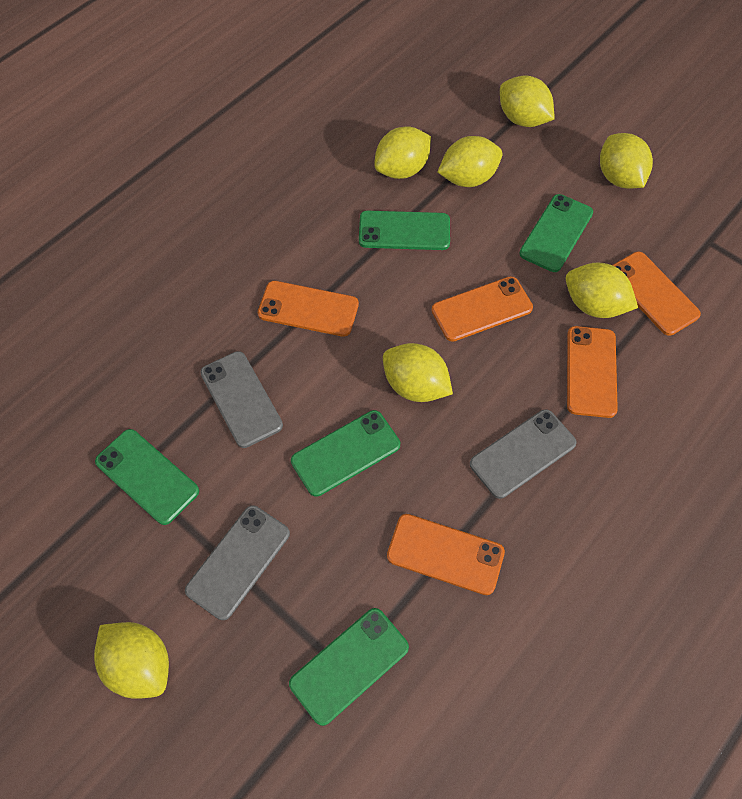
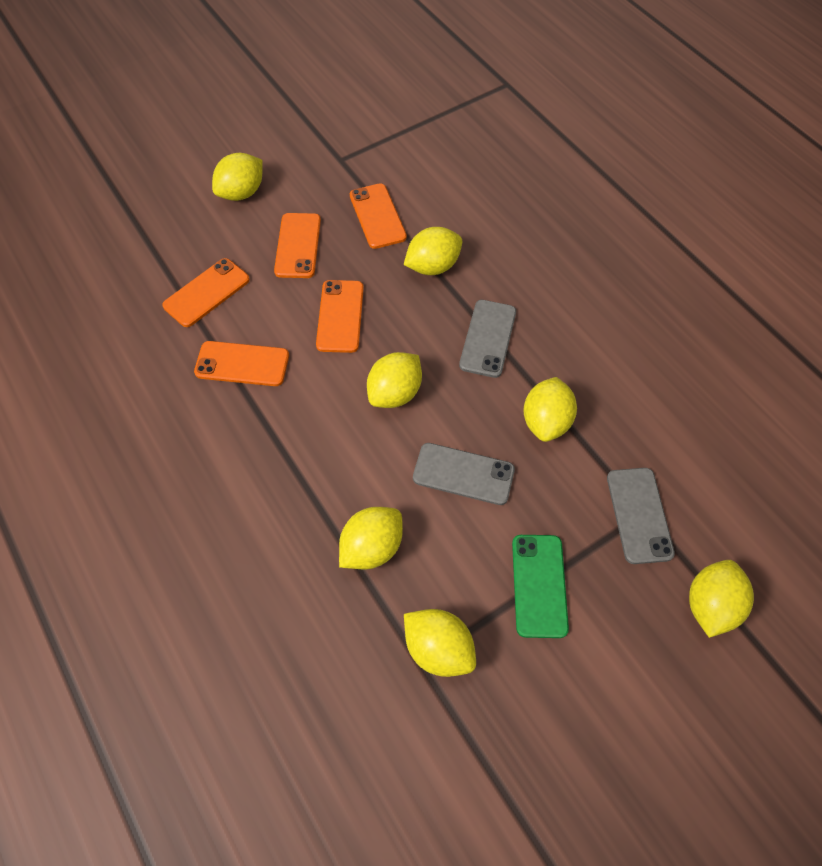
green phone: [95,429,199,525] [289,608,409,726] [291,410,400,497] [359,211,450,250] [519,194,593,272] = 5 -> [512,535,569,638] = 1

